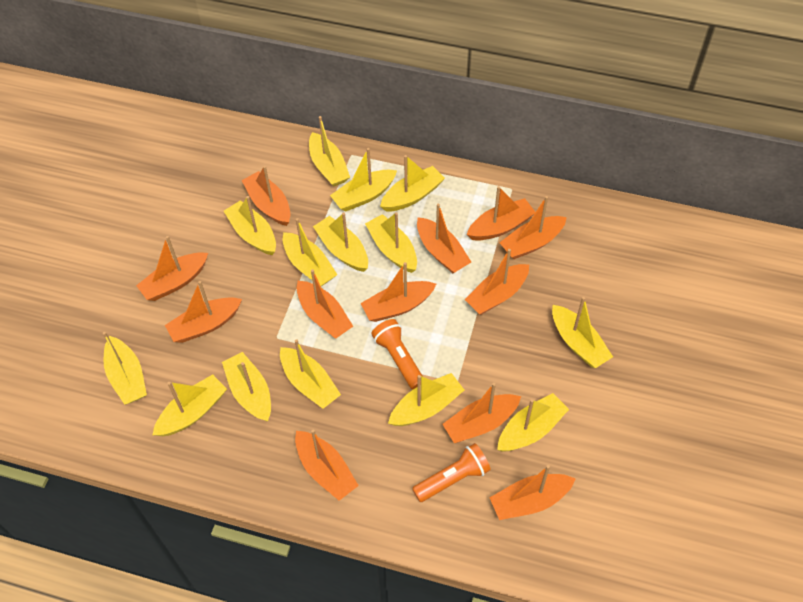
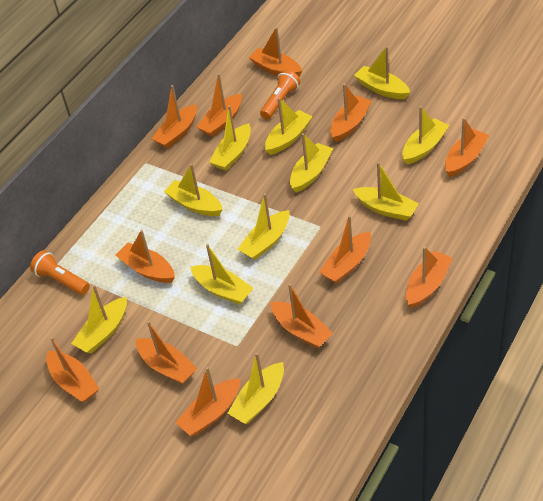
yellow boat: [103,332,147,405] [153,374,227,436] [222,352,271,421] [224,196,276,255] [280,339,341,409] [283,218,338,286] [309,116,350,187] [313,213,368,272] [330,148,397,212] [365,212,417,273] [380,155,445,212] [388,373,464,426] [497,393,569,452] [552,297,613,368] = 14 -> [71,285,127,354] [164,164,223,216] [190,244,254,305] [209,105,251,171] [227,352,284,424] [238,193,290,260] [265,98,313,155] [290,133,333,193] [353,162,419,221] [354,46,410,99] [402,106,450,164] = 11

